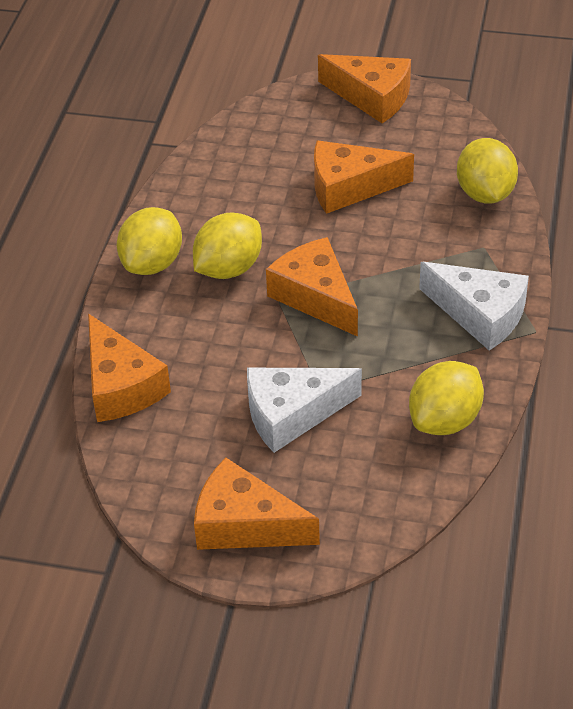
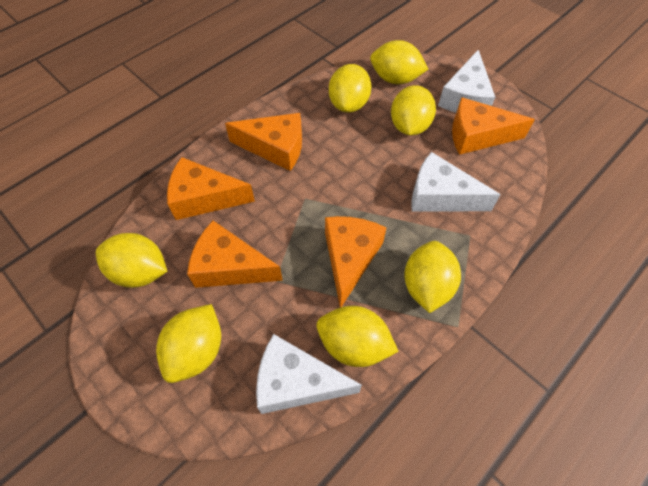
white cheese: [247,367,362,453] [419,262,529,351] = 2 -> [256,334,362,414] [411,152,501,211] [438,50,495,113] = 3
yellow lemon: [117,207,182,275] [193,212,262,279] [409,361,484,435] [457,138,518,204] = 4 -> [96,233,167,288] [156,304,221,383] [316,306,399,367] [329,64,372,113] [370,40,428,84] [391,85,436,136] [404,241,461,313] = 7

